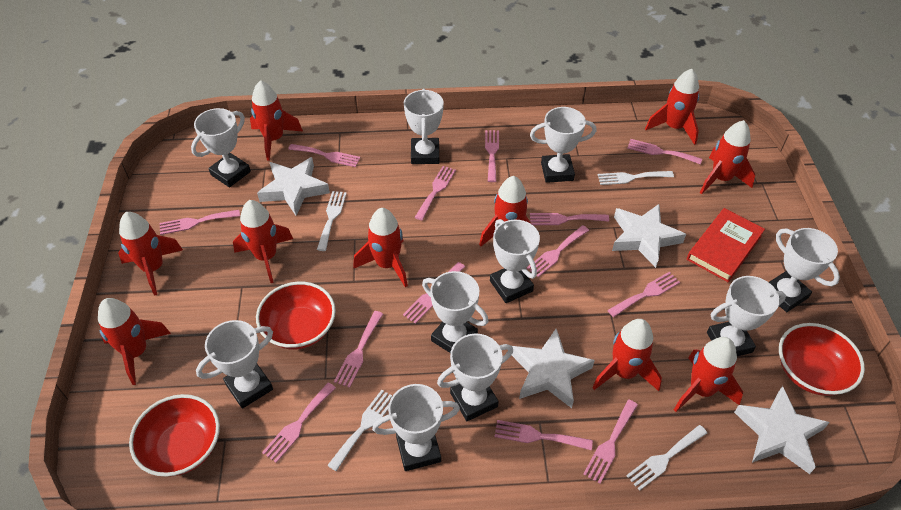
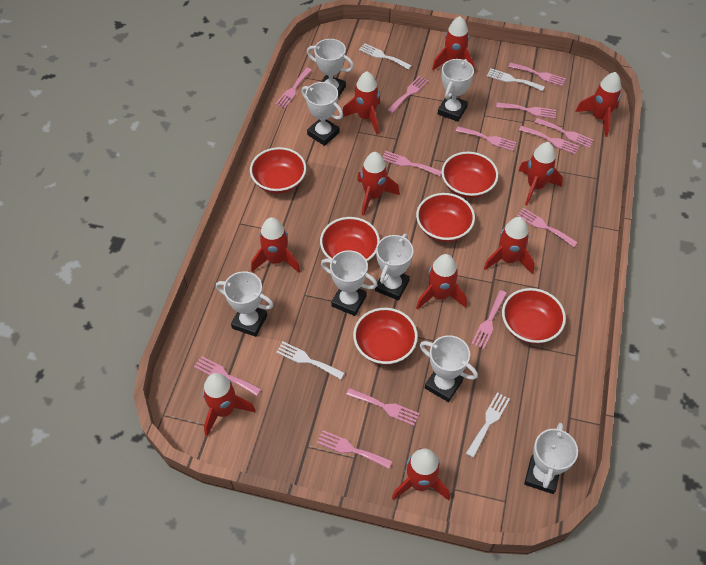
red book: [687,208,765,282] = 1 -> none = 0
red bowl: [129,394,220,477] [256,282,336,349] [779,323,865,396] = 3 -> [250,147,306,194] [320,217,380,262] [353,308,418,365] [416,193,475,242] [441,152,498,198] [502,288,566,344] = 6
white star: [257,157,330,216] [512,329,595,408] [612,204,686,268] [734,386,830,474] = 4 -> none = 0
white trophy: [191,108,251,187] [196,320,273,409] [372,384,460,471] [404,89,444,164] [422,271,488,353] [437,333,513,421] [490,219,540,303] [530,107,596,183] [707,276,786,356] [769,228,840,312] = 10 -> [216,271,274,337] [302,82,343,146] [307,39,354,98] [321,250,377,316] [375,234,413,300] [420,335,478,402] [438,59,474,122] [524,423,578,494] = 8

